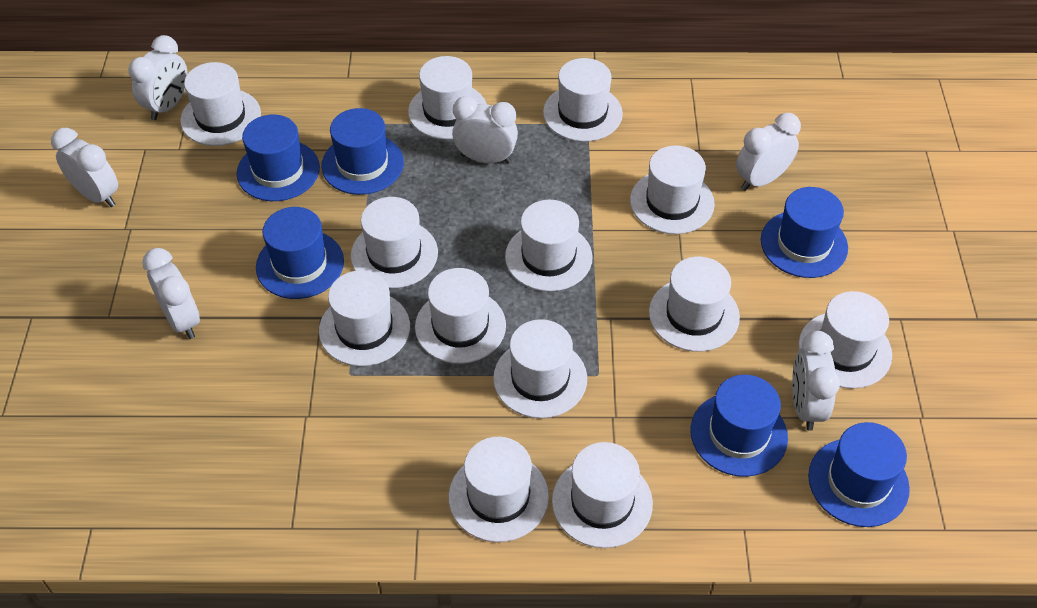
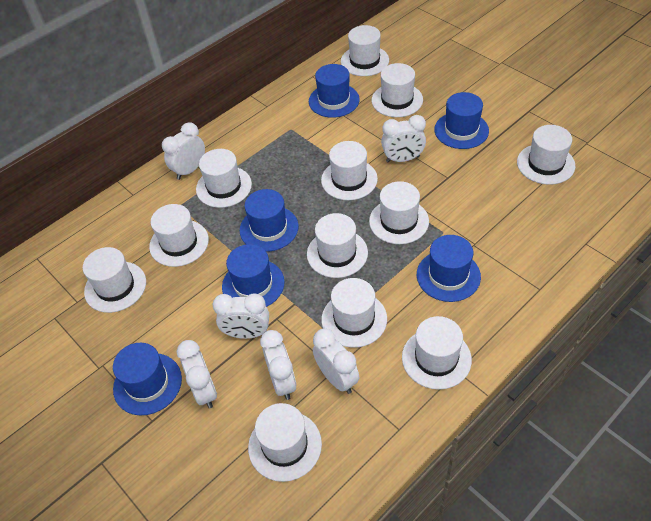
white hat: [180,62,261,146] [319,270,410,366] [351,197,438,288] [408,56,487,140] [415,268,506,364] [449,437,549,542] [493,319,587,418] [505,200,593,292] [543,58,623,142] [552,442,653,548] [630,145,715,234] [649,256,740,352] [799,291,892,389] = 13 -> [83,247,146,313] [149,204,209,267] [196,149,252,208] [248,403,322,482] [307,213,368,278] [321,141,378,200] [321,278,387,348] [341,25,389,76] [369,181,429,244] [372,63,423,117] [402,316,472,390] [517,125,576,185] = 12

